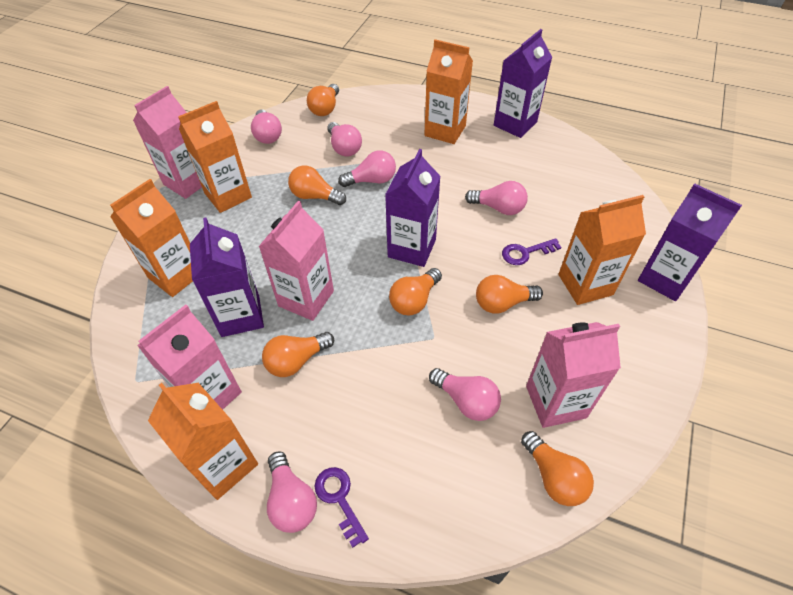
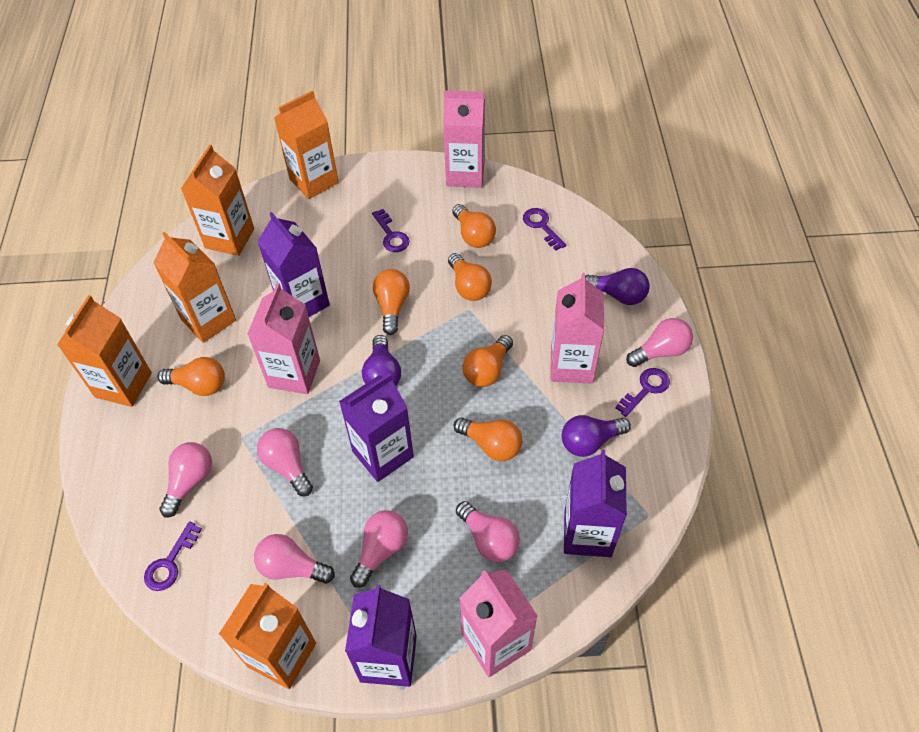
purple key: [315,467,369,548] [502,238,561,265] = 2 -> [144,521,202,591] [372,209,410,252] [523,208,567,251] [615,368,670,417] = 4
purple light bulb: none = 0 -> [362,335,401,386] [562,415,631,457] [585,268,650,305] = 3

